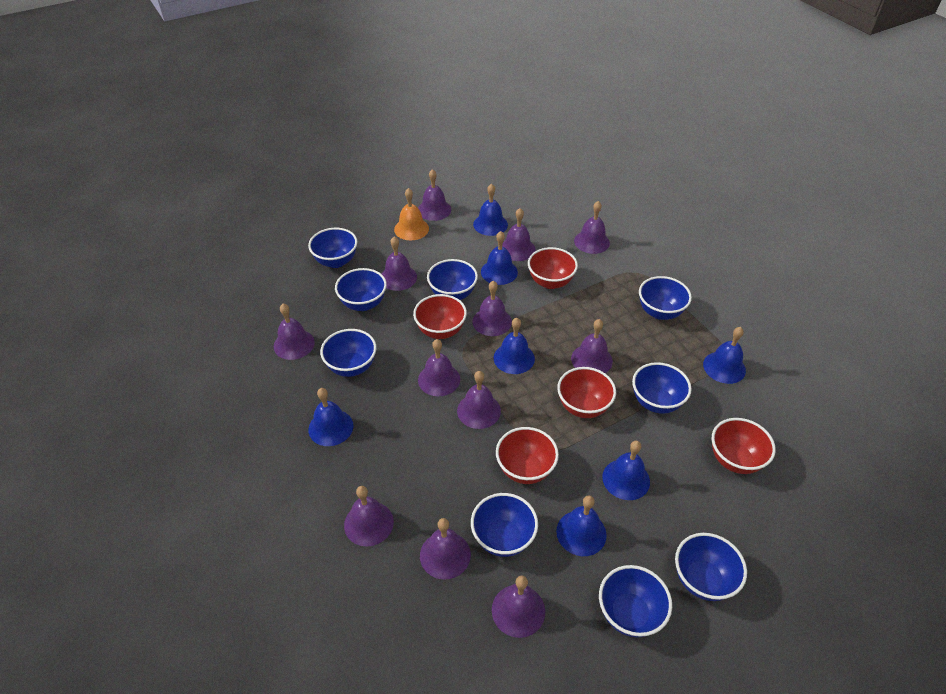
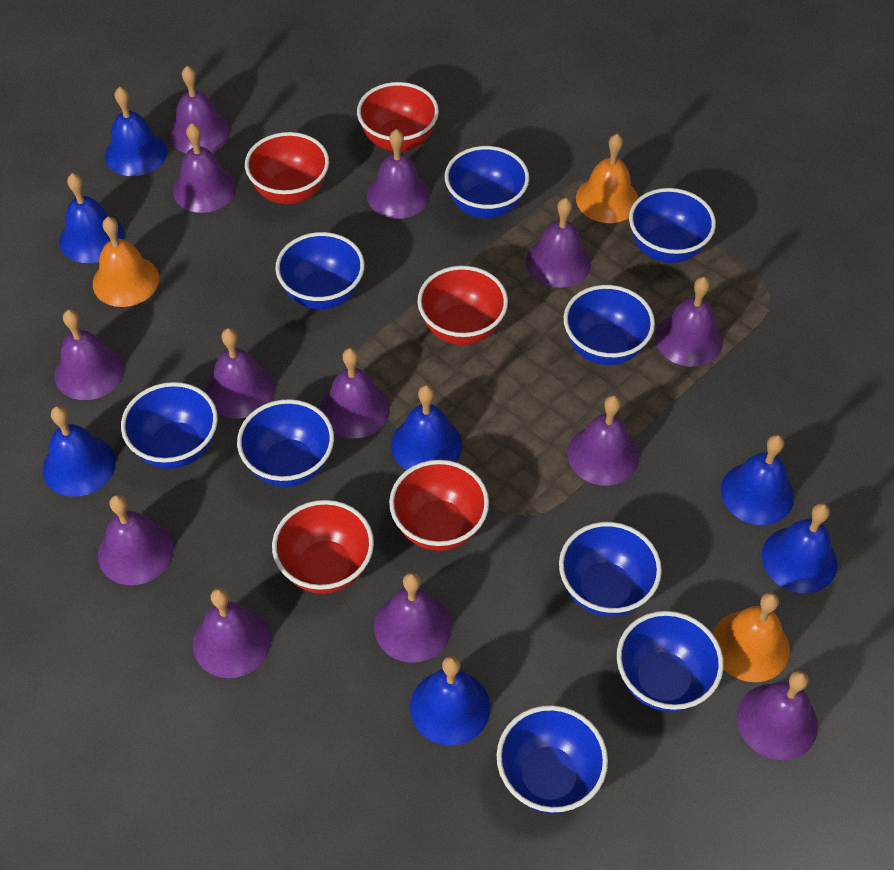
orange bell: [394,188,429,240] = 1 -> [93,217,159,307] [576,134,639,223] [713,592,790,682] = 3
purple bell: [274,304,315,360] [344,486,394,547] [382,237,417,291] [418,169,451,221] [418,339,460,396] [420,518,471,579] [457,371,501,429] [472,281,512,336] [492,576,545,638] [502,208,536,261] [571,319,613,373] [574,201,610,254] = 12 -> [54,310,124,400] [98,495,174,585] [169,66,230,153] [173,123,236,213] [193,588,271,678] [205,328,275,419] [320,348,390,439] [367,129,430,219] [374,572,452,663] [526,198,591,288] [567,395,639,486] [655,277,723,367] [737,671,818,760] = 13

